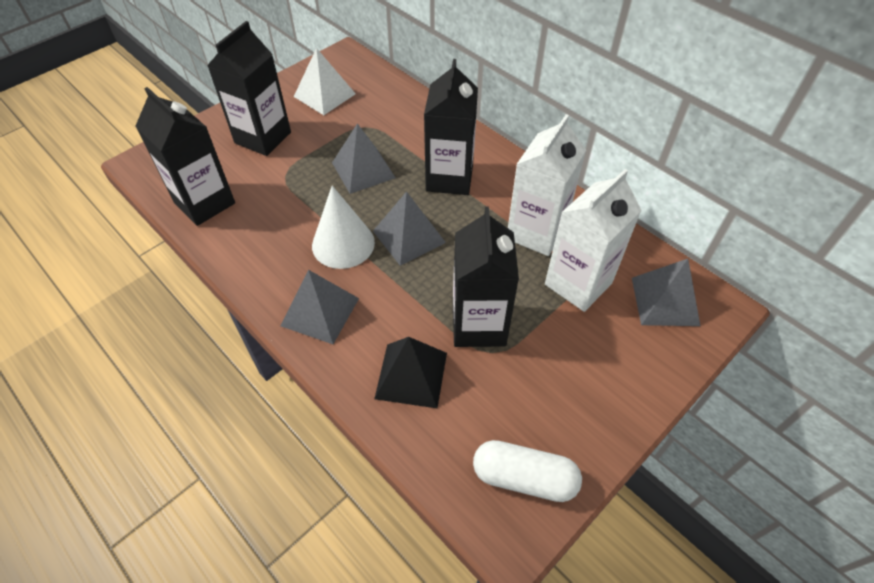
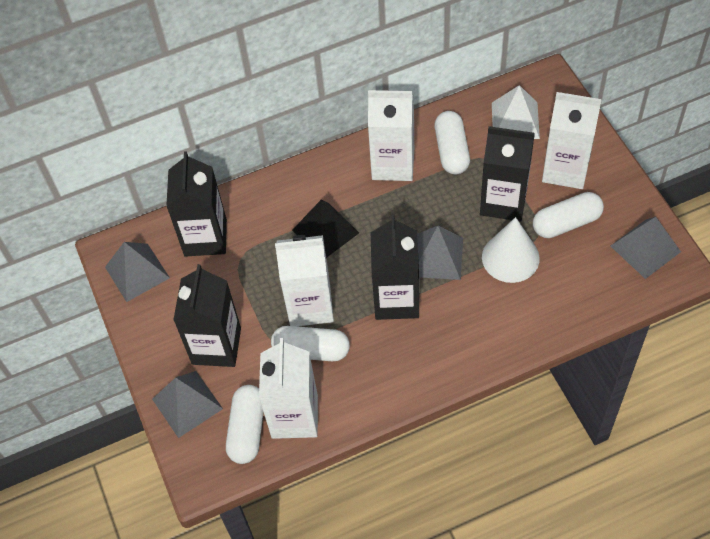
white capsule: [473,440,582,502] = 1 -> [226,385,264,464] [271,326,350,361] [434,111,470,174] [533,192,604,238] = 4
white carton: [508,114,586,256] [545,169,642,312] = 2 -> [259,338,318,439] [275,235,334,326] [368,90,414,181] [542,92,602,189] = 4

